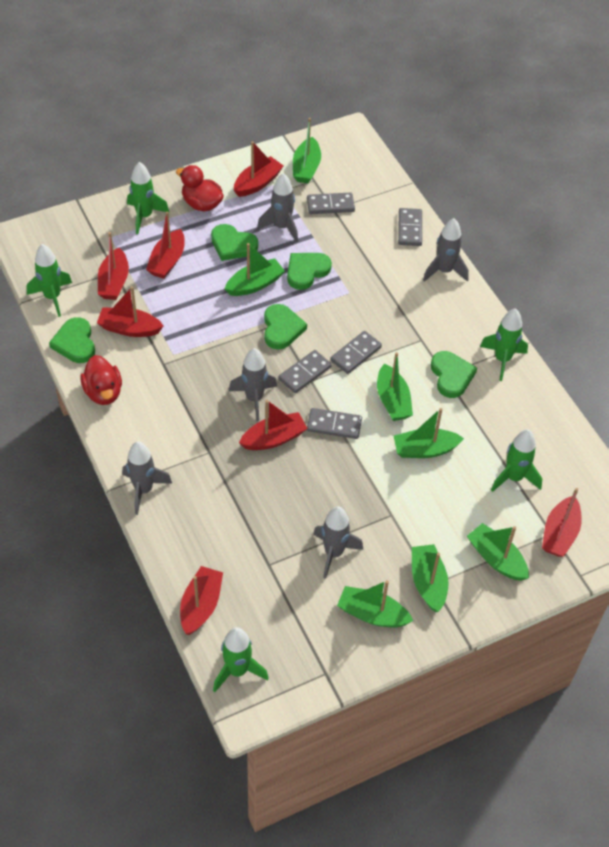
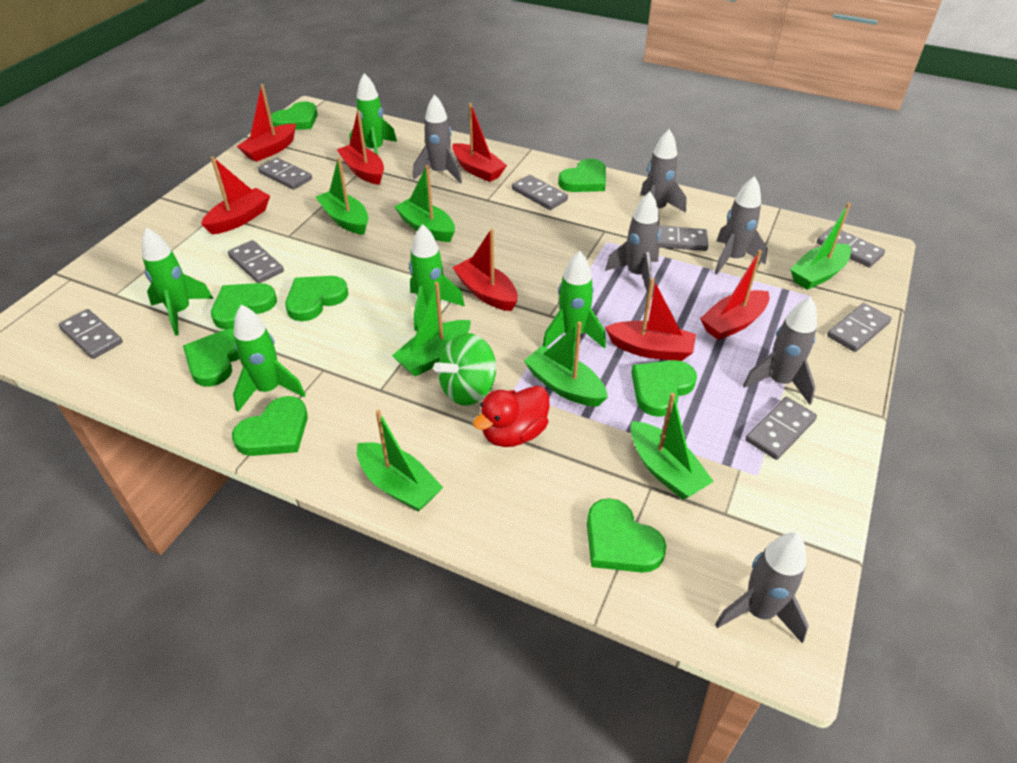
green heart: [49,317,95,363] [211,224,258,261] [264,304,307,350] [287,253,332,290] [431,351,477,398] = 5 -> [183,329,239,387] [211,283,277,329] [232,396,308,456] [271,101,318,130] [285,276,348,321] [558,159,606,192] [587,498,666,573] [631,360,697,417] = 8
green spinning top: none = 0 -> [433,333,496,406] = 1
grey domino: [279,350,332,393] [307,193,355,214] [307,408,362,439] [330,331,382,374] [398,208,422,246] = 5 -> [58,309,123,359] [228,240,284,283] [258,158,312,190] [512,175,568,210] [657,226,708,251] [745,397,817,460] [817,226,885,268] [827,303,892,352] = 8
grey rocket: [122,441,172,515] [229,348,277,421] [257,173,298,243] [313,506,363,579] [423,218,469,282] = 5 -> [413,94,462,184] [605,192,661,293] [640,129,687,213] [714,176,767,275] [715,533,809,644] [743,297,817,405] = 6
red duck: [80,355,122,405] [176,165,224,212] = 2 -> [473,386,549,447] = 1

